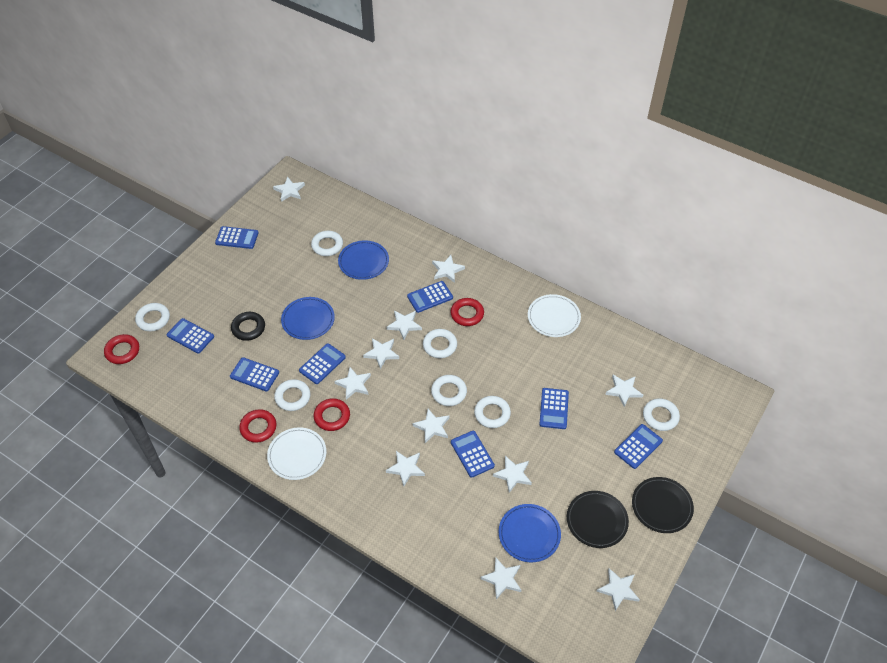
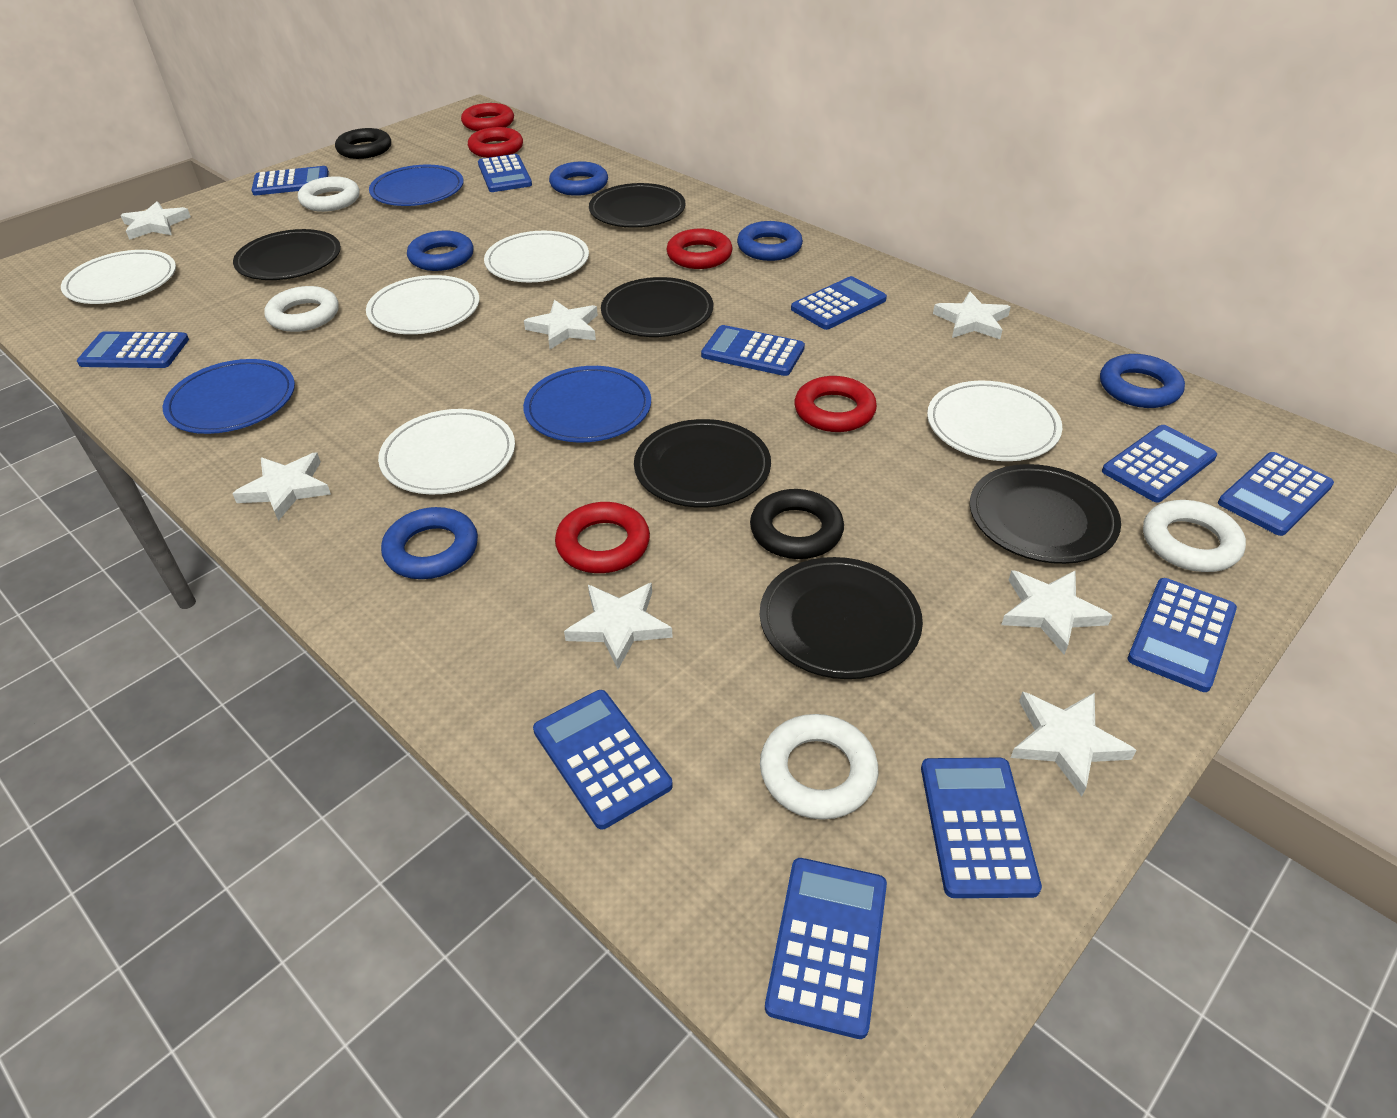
black plate: [567,491,629,548] [632,477,694,533] = 2 -> [233,229,341,280] [589,183,685,228] [601,277,713,337] [634,419,771,507] [760,557,923,679] [970,464,1121,564] = 6
black ring: [231,312,265,341] = 1 -> [335,128,391,159] [750,489,844,559] = 2
blue calculator: [167,318,214,354] [215,226,259,249] [230,357,279,391] [299,343,346,384] [407,281,453,313] [451,431,495,478] [539,388,569,429] [614,424,663,469] = 8 -> [77,331,189,368] [251,166,329,195] [478,154,532,192] [533,690,673,829] [701,325,805,376] [765,858,887,1039] [791,276,887,330] [921,758,1042,898] [1102,425,1217,502] [1128,578,1237,692] [1218,452,1334,536] = 11
blue ring: none = 0 -> [381,507,478,579] [407,231,474,271] [549,162,608,196] [737,221,803,261] [1100,354,1185,408] = 5
red ring: [104,334,139,364] [239,409,276,443] [314,398,350,431] [450,298,484,326] = 4 -> [461,103,514,131] [468,127,523,158] [555,502,650,573] [666,229,733,269] [794,376,877,432] = 5
white plate: [267,427,326,480] [528,294,581,337] = 2 -> [61,250,176,304] [366,275,480,334] [378,409,515,495] [484,231,589,282] [927,381,1062,461] = 5
white ring: [135,303,170,331] [274,379,311,411] [311,231,343,256] [423,329,457,358] [431,375,467,406] [474,396,511,428] [643,398,680,431] = 7 -> [264,286,339,332] [298,176,360,212] [760,714,878,820] [1143,500,1246,572] = 4
white star: [273,177,305,202] [334,367,371,400] [363,338,399,369] [386,451,425,486] [387,310,422,340] [413,409,449,443] [432,255,465,283] [481,558,521,599] [493,456,532,493] [597,568,640,611] [605,375,643,407] = 11 -> [120,202,191,240] [232,453,331,521] [524,300,598,349] [564,583,673,669] [933,292,1011,339] [1001,570,1112,655] [1011,692,1136,797] = 7

